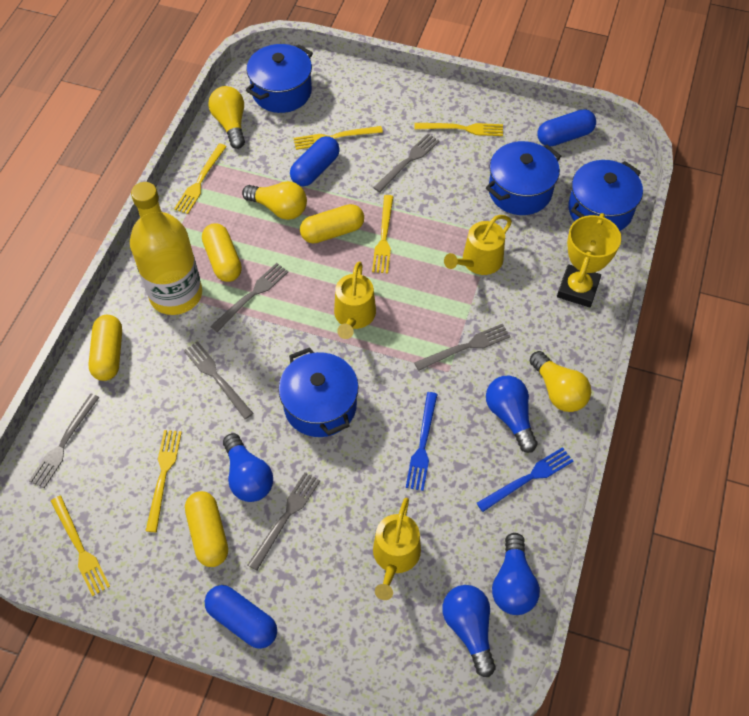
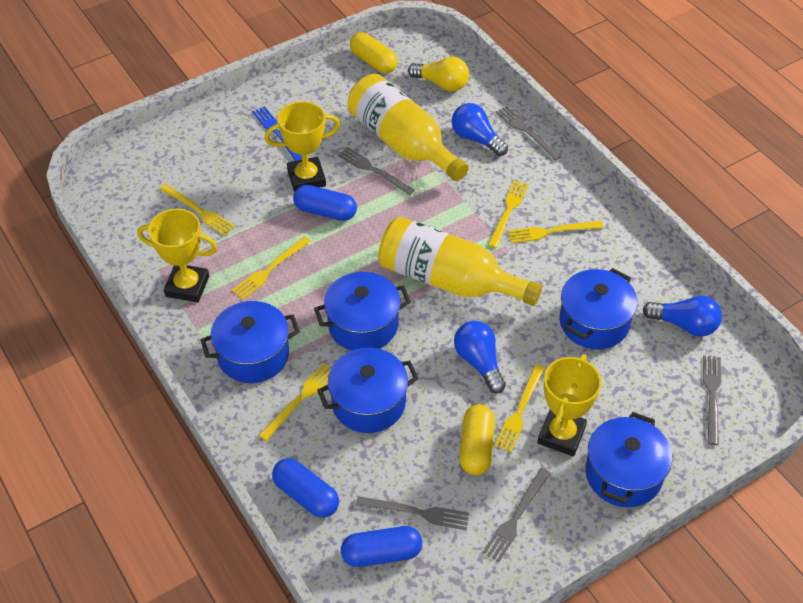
blue fork: [406,392,438,491] [477,447,573,512] = 2 -> [252,106,302,161] = 1
blue light bulb: [223,433,273,502] [442,585,496,677] [486,376,538,453] [492,533,540,615] = 4 -> [452,103,508,156] [454,321,506,393] [643,296,722,337] = 3
blue pot: [246,44,313,113] [278,347,359,437] [486,141,561,215] [568,160,643,231] = 4 -> [200,301,300,383] [314,272,411,351] [317,348,419,433] [560,268,638,349] [585,412,672,507] = 5
grey fork: [29,393,100,488] [184,341,253,419] [210,263,289,332] [248,472,320,571] [373,134,440,192] [414,324,511,371] = 6 -> [338,147,415,195] [355,496,470,530] [482,468,551,562] [496,106,562,161] [703,355,721,445] = 5
yellow bottle: [130,182,202,315] = 1 -> [347,74,469,181] [378,216,542,306] = 2
yellow capsule: [88,315,122,381] [185,491,228,567] [202,223,242,282] [300,204,364,244] = 4 -> [350,32,398,73] [460,404,495,475] = 2
yellow light bulb: [208,86,245,149] [242,181,307,220] [530,351,591,412] = 3 -> [408,56,469,92] = 1
yellow trophy: [557,213,621,307] = 1 -> [137,209,218,302] [265,101,340,192] [537,354,601,456] = 3
yellow watering can: [334,262,376,339] [373,498,421,600] [444,215,512,275] = 3 -> none = 0

